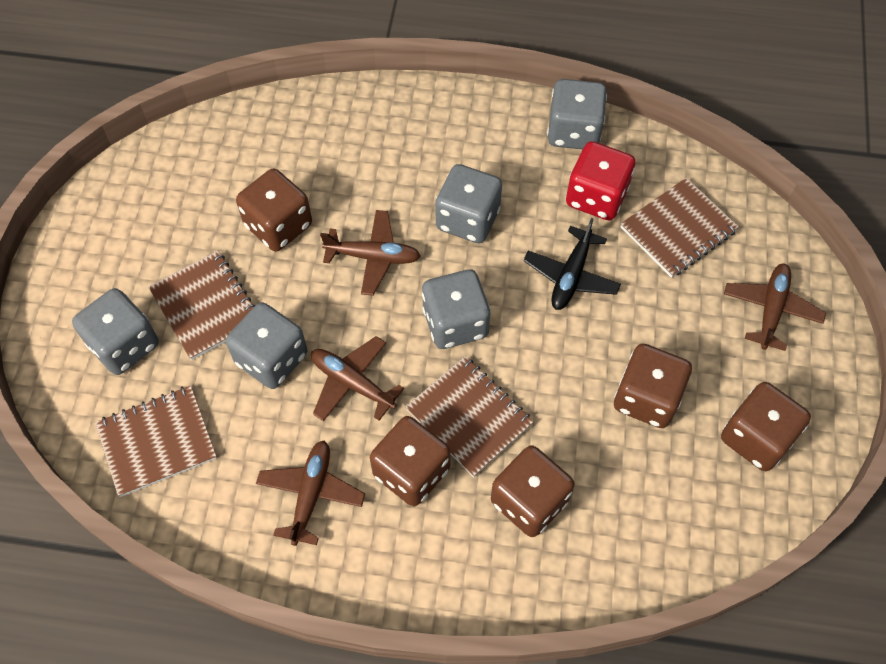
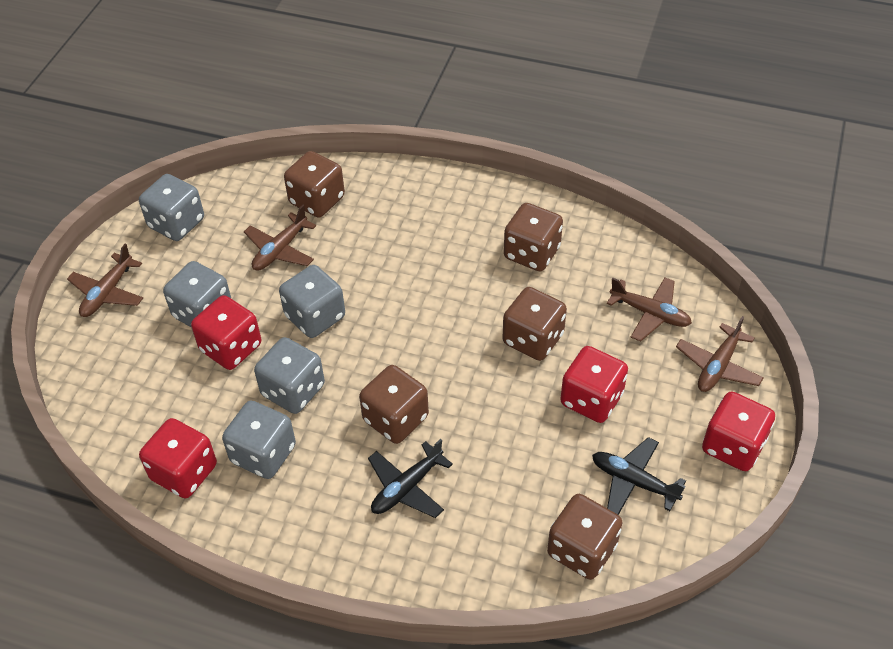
black plane: [523,218,621,310] = 1 -> [368,439,453,518] [592,437,686,515] = 2
brown notebook: [95,385,217,497] [148,251,255,360] [406,356,534,477] [621,178,739,278] = 4 -> none = 0
red dice: [566,141,635,220] = 1 -> [139,418,217,498] [191,295,261,370] [560,346,628,423] [702,392,775,471] = 4

